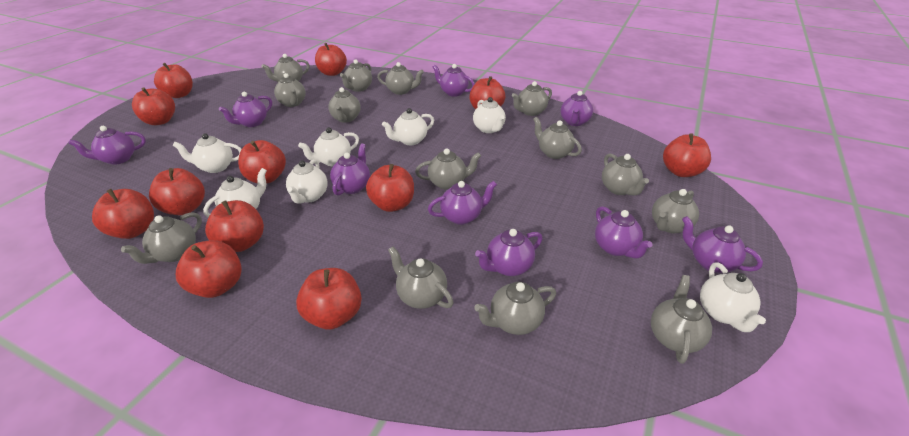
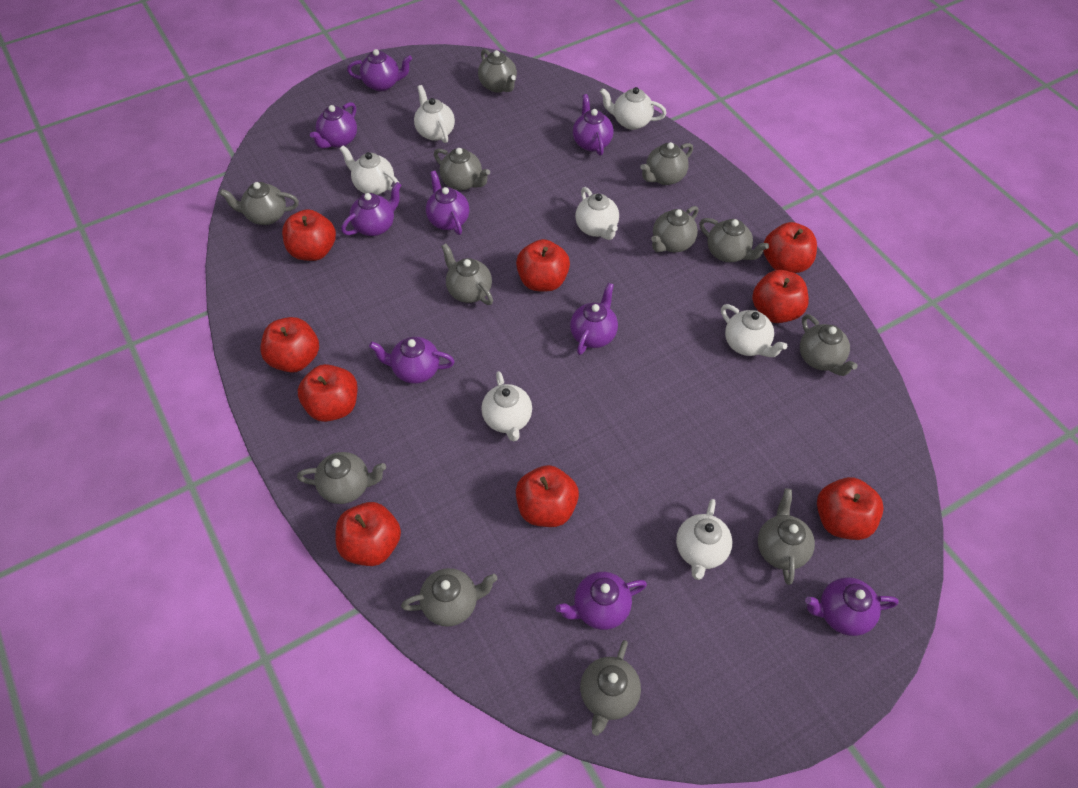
grey teapot: [121,212,202,264] [261,54,310,82] [274,73,306,107] [328,87,361,123] [340,59,372,92] [377,62,424,95] [388,246,453,309] [415,148,481,190] [474,282,556,335] [512,81,552,116] [533,117,582,159] [602,153,649,195] [651,275,712,364] [652,189,699,233] = 14 -> [219,182,299,225] [297,452,386,504] [401,568,498,627] [434,148,490,191] [441,243,493,305] [478,49,517,93] [580,640,641,736] [640,142,693,185] [651,206,698,252] [699,218,769,262] [758,488,815,585] [800,314,858,376] = 12
red apple: [92,189,154,239] [132,88,175,125] [149,168,205,215] [154,63,193,98] [176,240,242,298] [205,200,264,252] [238,140,286,183] [296,268,362,330] [315,43,347,76] [366,164,414,212] [469,76,505,109] [663,133,711,177] = 12 -> [260,317,319,373] [282,209,336,261] [298,364,358,422] [336,502,401,566] [516,239,570,292] [516,465,579,527] [752,270,809,323] [763,222,817,273] [817,477,884,540] = 9

